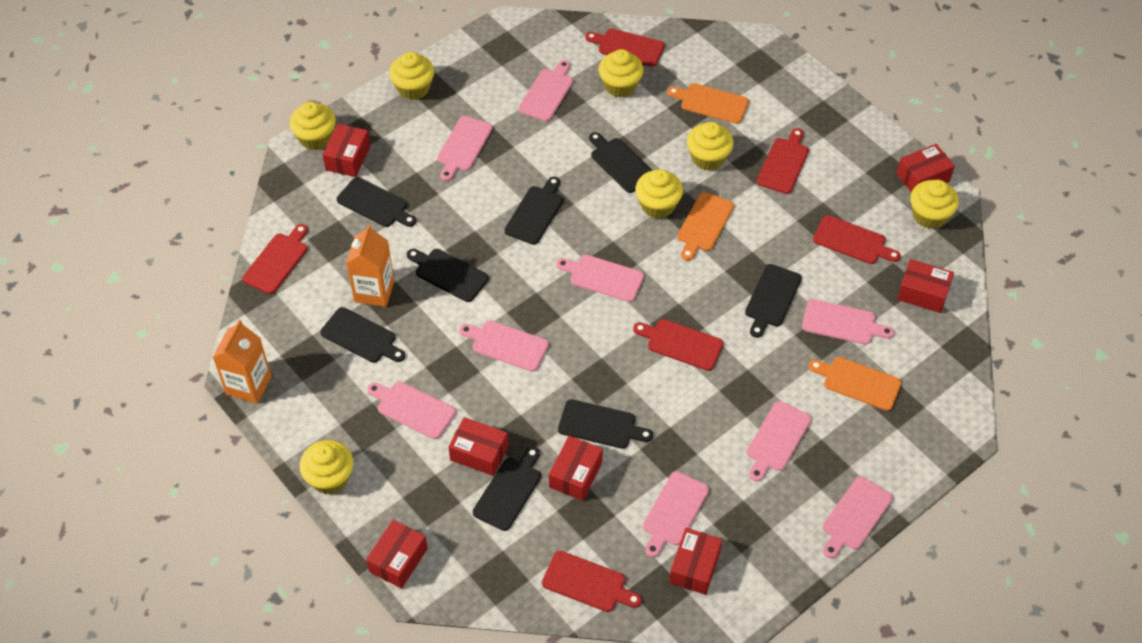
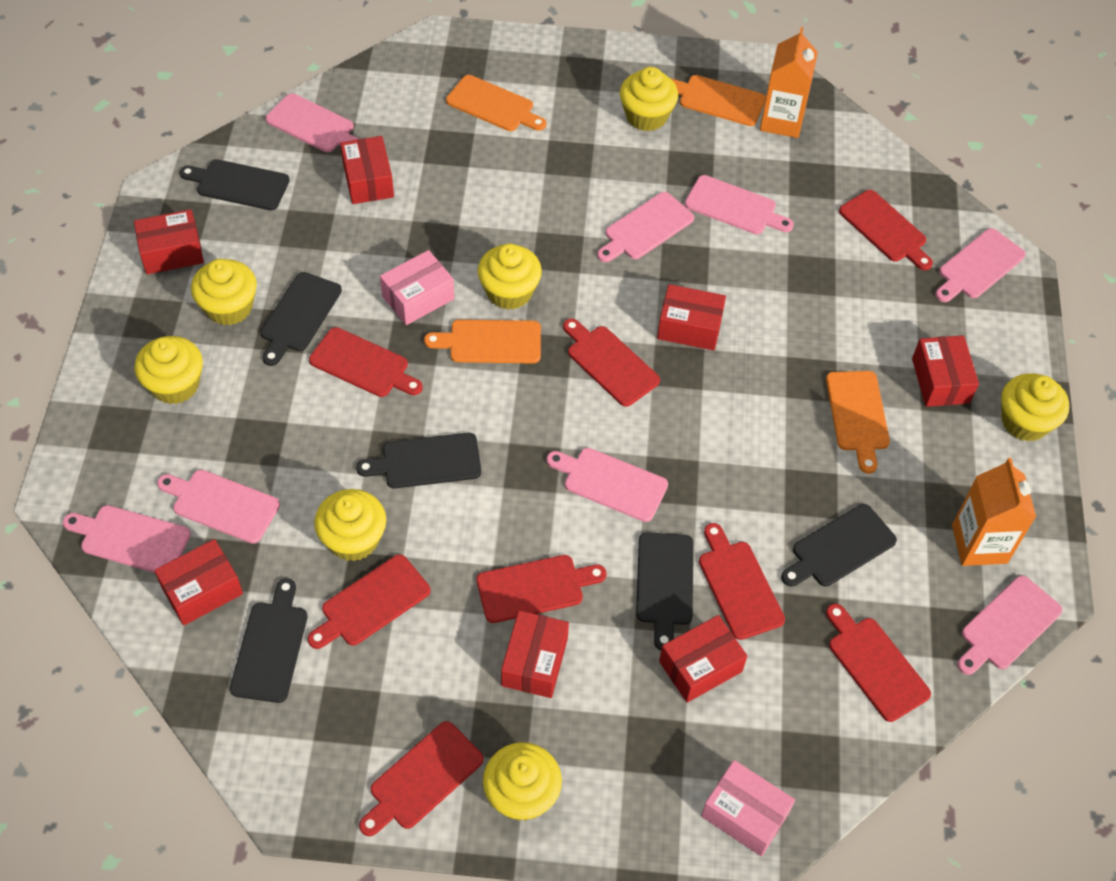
black cutting board: [320,307,405,363] [337,177,416,227] [407,249,489,302] [473,447,541,531] [504,177,563,245] [558,399,653,449] [589,132,652,193] [745,264,802,338] = 8 -> [179,159,290,210] [230,578,308,703] [260,272,342,366] [356,433,481,488] [636,532,693,650] [781,504,897,587] = 6
orange cutting board: [667,83,749,124] [677,192,734,261] [808,357,902,411] = 3 -> [424,319,541,363] [446,75,546,131] [670,75,766,126] [826,371,890,474] = 4
pink box: none = 0 -> [380,250,454,325] [701,760,795,856] = 2
pink cutting board: [367,381,456,439] [437,116,492,181] [459,320,549,372] [518,60,573,121] [556,254,644,302] [643,471,709,557] [747,401,811,481] [802,299,894,344] [822,476,893,558] = 9 -> [63,505,191,573] [157,470,280,543] [266,93,359,152] [547,448,668,522] [597,192,694,262] [685,175,794,234] [935,228,1026,302] [957,575,1063,675] = 8
red cutting board: [242,224,308,294] [542,551,642,612] [585,29,665,67] [633,319,724,371] [757,128,809,194] [813,215,901,264] = 6 -> [308,554,430,649] [309,327,423,397] [359,721,483,836] [477,555,607,623] [563,318,660,407] [699,523,785,640] [826,604,931,722] [839,190,933,270] = 8

